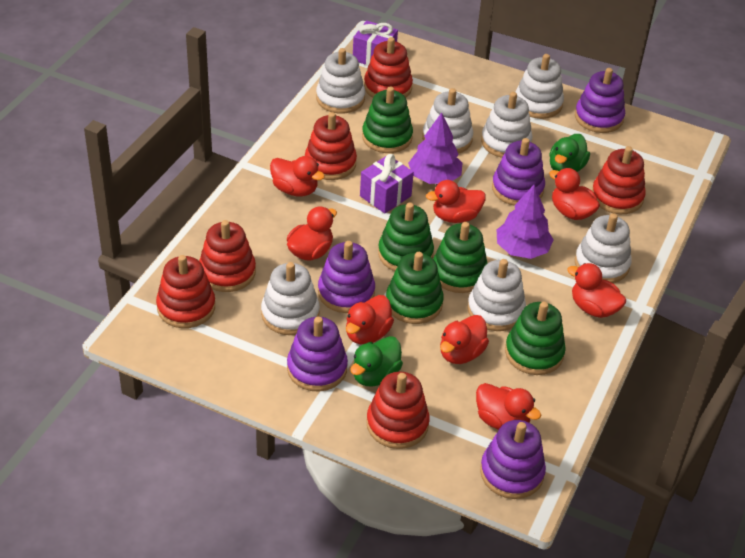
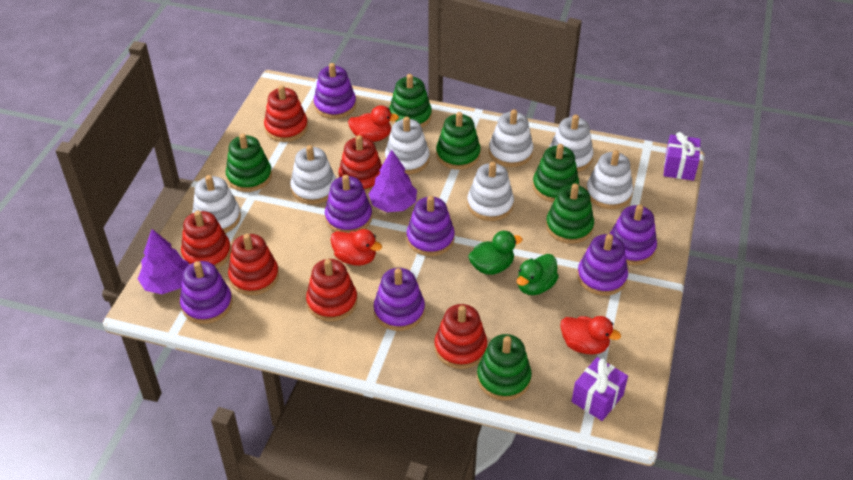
green stacking toy: [362,87,413,153] [378,202,434,271] [386,252,444,324] [433,222,487,293] [505,302,566,375] = 5 -> [226,133,272,192] [389,74,432,128] [436,112,481,170] [477,334,532,401] [533,144,579,202] [546,183,594,244] = 6
purple stacking toy: [287,317,348,392] [318,241,375,313] [480,420,546,499] [492,138,545,206] [575,68,625,133] = 5 -> [180,261,233,324] [314,63,356,119] [325,175,372,233] [374,268,425,331] [407,196,455,256] [577,234,628,296] [609,204,657,265] = 7
red duck: [270,156,325,197] [287,206,337,261] [346,295,394,345] [426,180,486,223] [440,315,489,364] [476,383,541,430] [549,168,600,220] [567,263,626,318] = 8 -> [330,229,382,266] [348,105,399,142] [560,316,621,354] = 3

